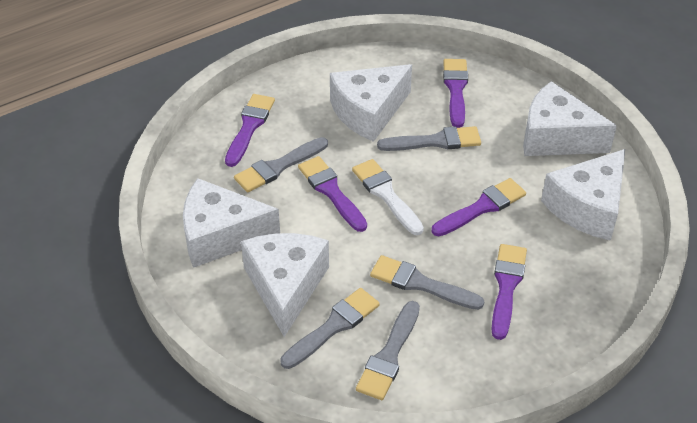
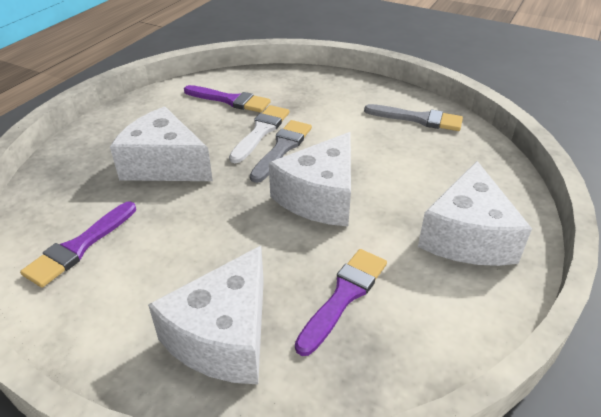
grey brush: [234,137,328,193] [280,288,380,369] [356,301,420,400] [370,255,485,310] [377,126,481,151] = 5 -> [250,120,312,183] [364,104,463,131] = 2
purple brush: [225,94,275,167] [298,156,367,232] [432,178,526,236] [443,59,468,128] [491,244,527,340] = 5 -> [20,202,136,288] [184,85,271,113] [295,249,387,356] = 3
white cheese: [183,178,280,268] [241,233,329,337] [330,64,412,142] [523,81,617,156] [541,149,625,241] = 5 -> [110,107,213,181] [148,246,264,385] [269,132,351,226] [418,161,532,266] = 4

